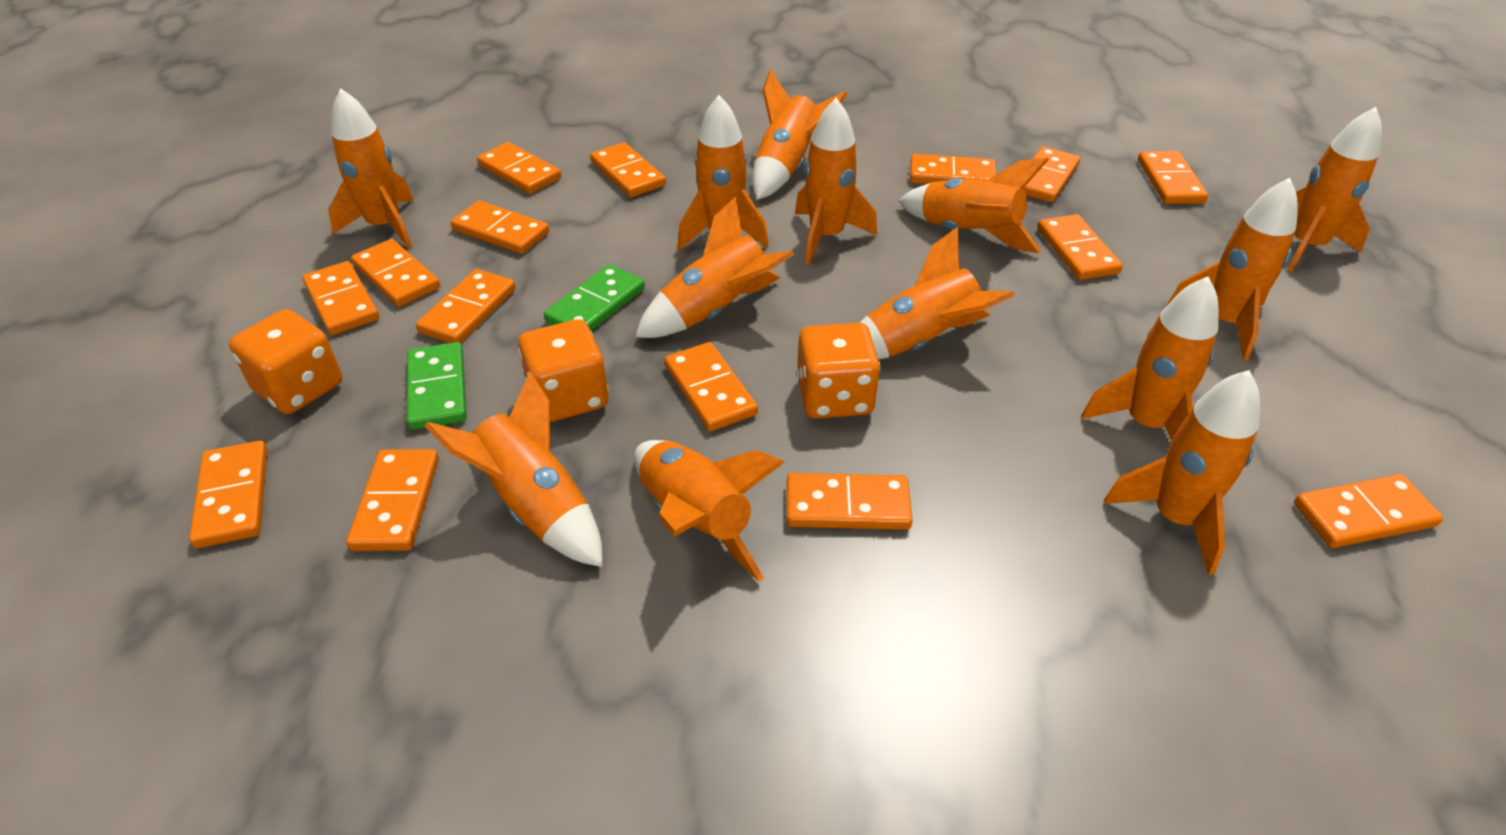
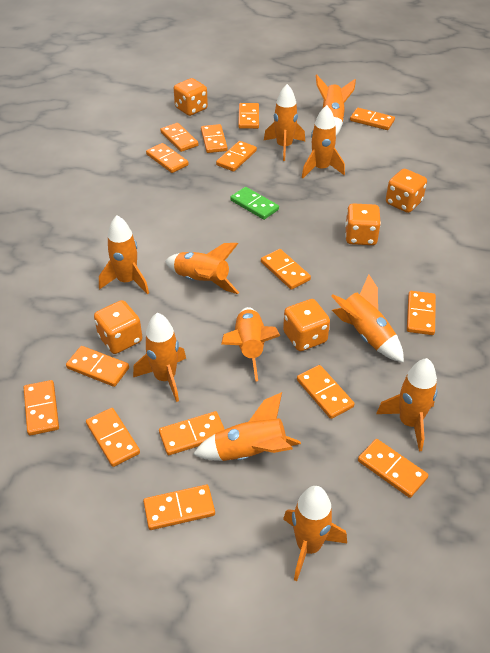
green domino: [407,342,467,430] [544,264,645,331] = 2 -> [230,187,279,220] = 1
orange dice: [229,309,342,414] [518,319,609,422] [796,323,881,419] = 3 -> [94,300,142,354] [174,78,208,116] [283,299,330,351] [345,203,381,245] [386,169,427,213] = 5
orange rocket: [328,88,414,249] [425,371,603,567] [634,440,784,581] [635,197,794,338] [678,95,769,250] [753,70,847,200] [795,98,877,265] [860,227,1015,360] [898,157,1049,253] [1081,276,1219,441] [1104,370,1260,575] [1167,178,1298,360] [1288,107,1382,271] = 13 -> [99,215,149,295] [133,313,186,402] [165,243,239,294] [193,392,301,461] [221,307,280,381] [264,84,305,161] [283,486,347,581] [302,105,345,178] [316,75,356,136] [331,274,404,363] [376,358,437,452] = 11

